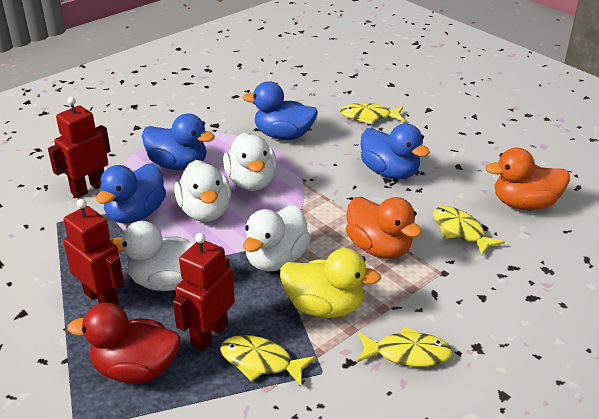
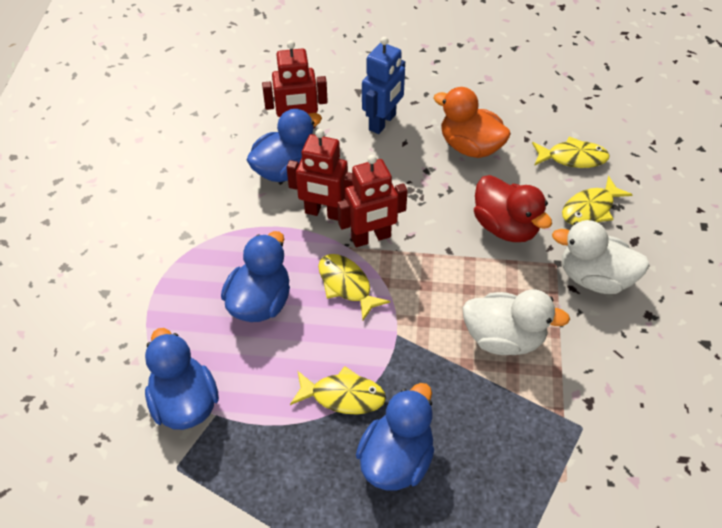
blue robot: none = 0 -> [362,37,405,134] = 1
orange duck: [346,197,422,259] [485,148,570,210] = 2 -> [434,87,511,158] = 1
white duck: [110,221,195,291] [174,160,231,222] [223,133,277,191] [243,205,311,271] = 4 -> [462,289,570,355] [552,220,650,294] = 2
yellow duck: [280,248,381,318] = 1 -> none = 0

